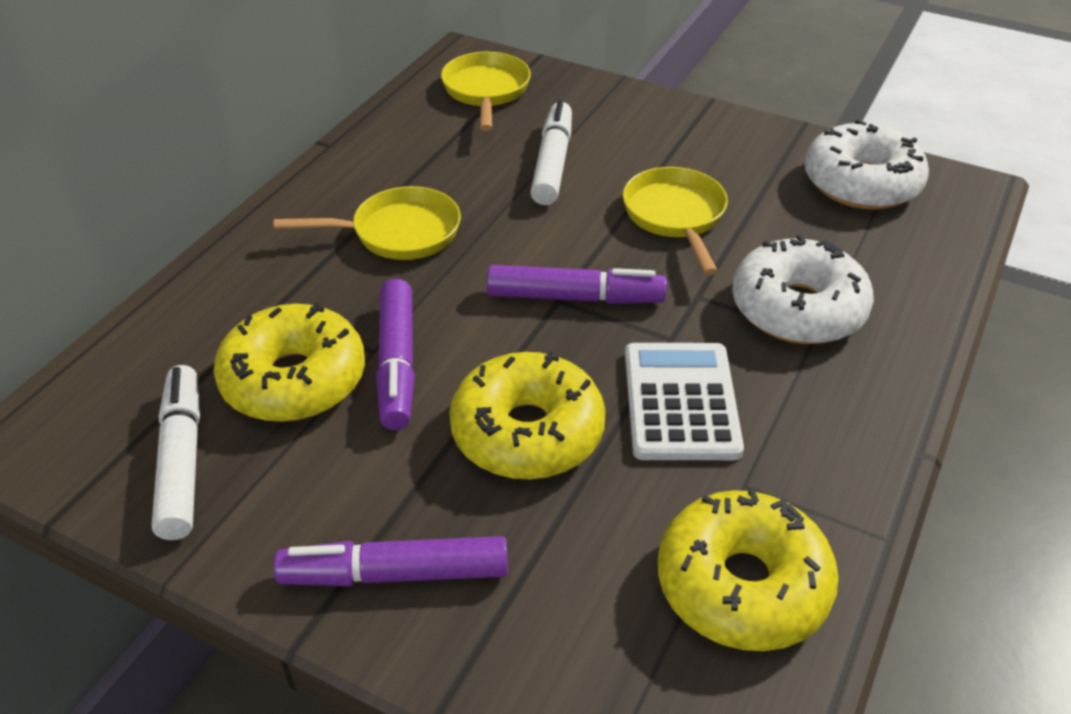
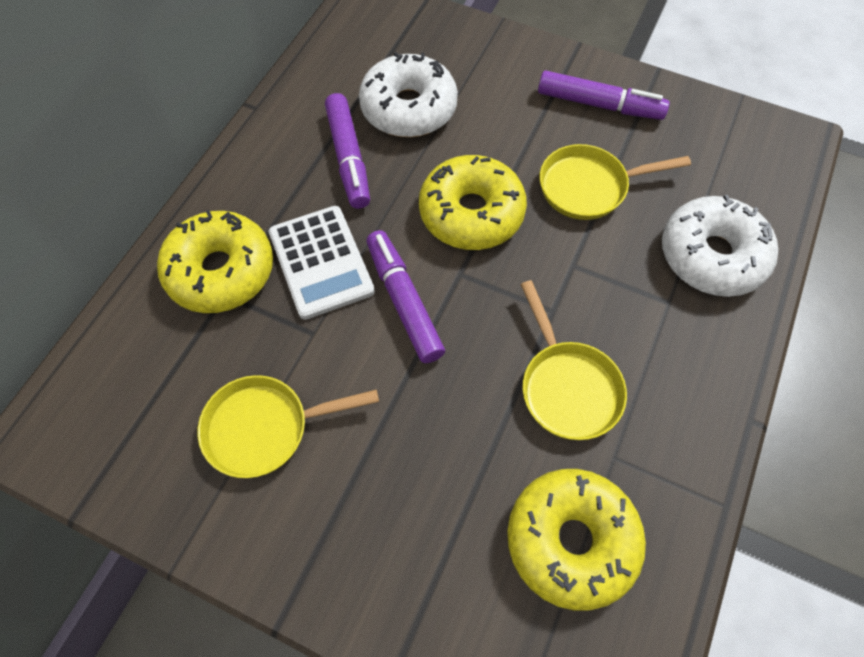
white marker: [152,365,200,540] [530,100,572,205] = 2 -> none = 0

